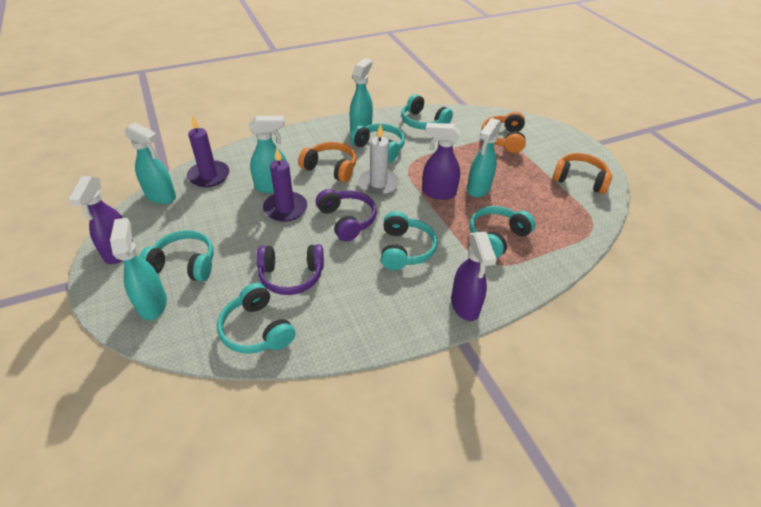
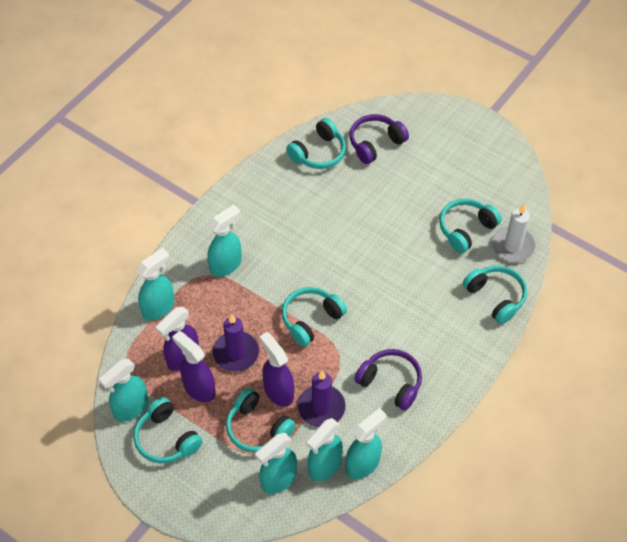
orange headphones: [298,142,357,183] [481,111,526,153] [552,153,612,194] = 3 -> none = 0
turquoise spray bottle: [110,218,167,321] [125,123,176,204] [249,116,287,193] [350,58,373,132] [467,118,501,198] = 5 -> [98,359,148,422] [136,248,175,321] [207,205,242,277] [255,433,297,494] [306,418,343,481] [346,408,386,479] = 6

